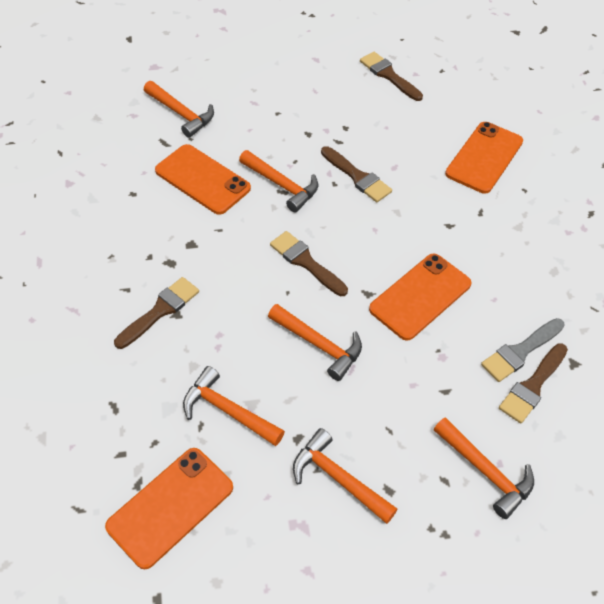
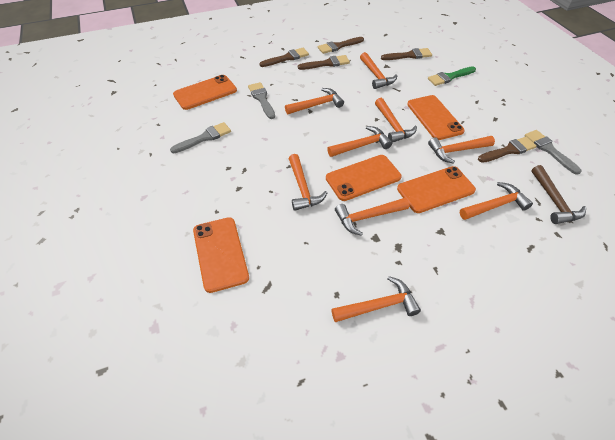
brown hammer: none = 0 -> [531,165,586,224] = 1
green brush: none = 0 -> [428,66,476,86] = 1
grey brush: [481,318,565,382] = 1 -> [170,122,231,153] [248,82,275,119] [525,130,581,175] = 3
orange hammer: [144,81,214,138] [183,366,285,446] [239,150,318,213] [268,304,362,381] [293,428,398,524] [434,417,534,519] = 6 -> [285,88,344,114] [289,154,327,211] [327,126,392,157] [331,276,421,322] [335,198,409,236] [360,52,397,89] [375,98,417,143] [428,136,495,164] [460,182,533,220] = 9
orange phone: [105,448,233,569] [155,144,251,215] [369,254,471,341] [445,122,523,194] = 4 -> [173,75,237,110] [193,217,249,293] [326,155,402,201] [397,166,476,213] [407,95,465,140] = 5

